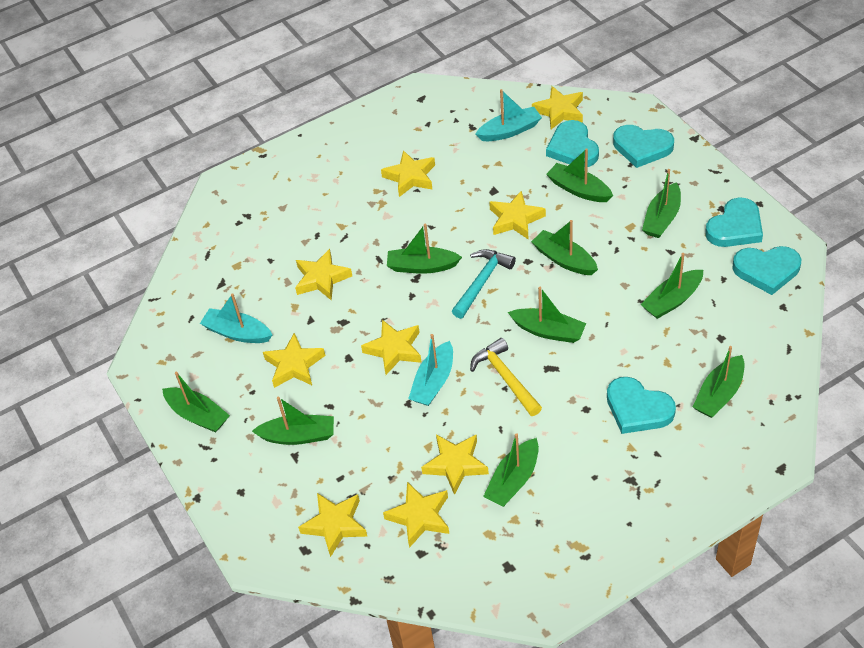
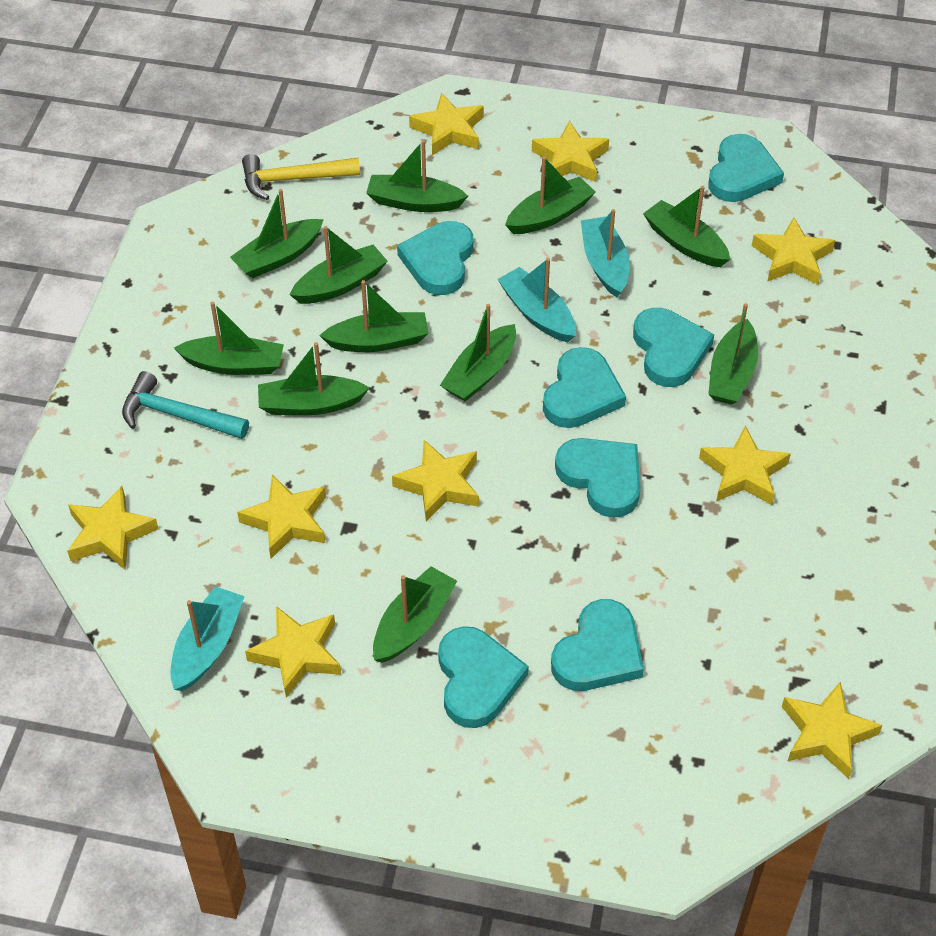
green boat: [162,372,230,432] [252,397,334,445] [387,224,462,274] [483,433,539,507] [508,287,586,343] [531,220,598,275] [546,149,613,202] [640,253,703,319] [642,169,681,238] [693,346,745,418] = 10 -> [174,302,284,375] [230,189,324,278] [258,342,370,415] [290,226,388,304] [319,280,429,352] [366,140,468,212] [373,566,457,663] [440,304,516,402] [505,156,595,234] [643,186,730,267] [708,303,758,405] = 11
turquoise heart: [546,120,599,167] [607,377,676,434] [613,125,674,168] [705,197,763,247] [732,246,801,295] = 5 -> [397,221,473,295] [438,626,529,728] [543,347,626,428] [551,599,644,691] [555,438,641,518] [633,308,714,387] [708,134,784,202] = 7

